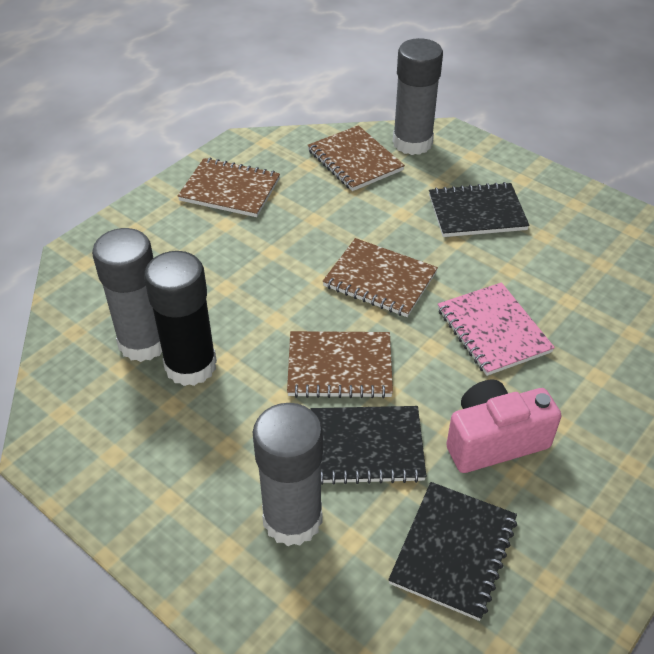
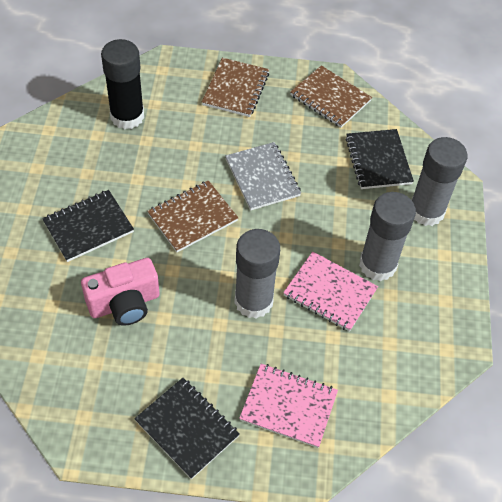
brown notebook: [178,158,280,217] [287,331,393,399] [308,125,405,191] [322,238,438,317] = 4 -> [147,180,239,252] [202,58,269,117] [290,66,372,128] = 3
grey notebook: none = 0 -> [225,142,301,210] = 1
pink notebook: [438,283,555,376] = 1 -> [239,364,338,448] [283,252,378,332] = 2

